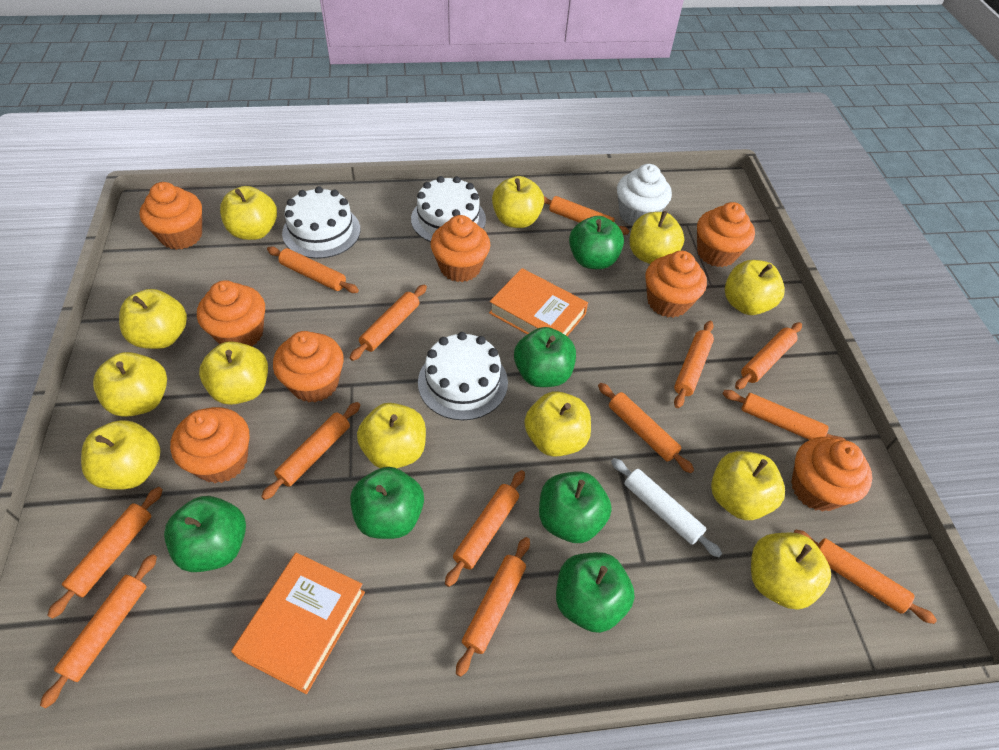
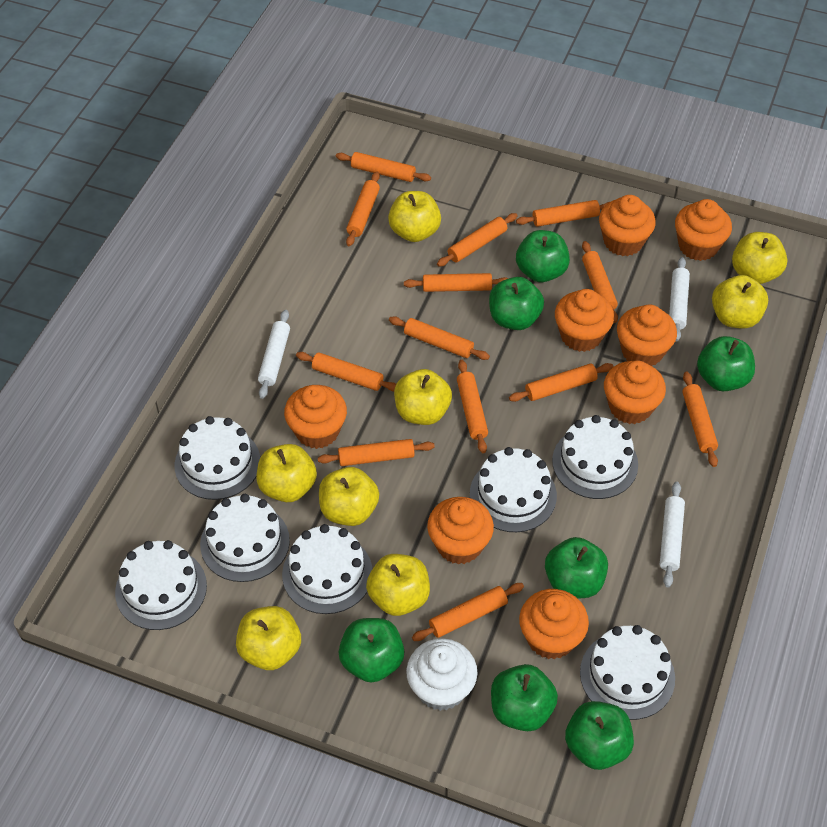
green apple: [164,496,246,572] [350,467,424,539] [514,327,576,387] [539,471,612,543] [556,552,635,633] [569,216,624,269] = 6 -> [339,618,405,683] [489,277,544,330] [491,664,558,731] [516,230,570,282] [545,537,608,598] [565,701,634,770] [697,336,755,392] = 7
orange book: [231,553,365,694] [489,268,588,336] = 2 -> none = 0
white cake: [282,186,360,259] [411,176,486,242] [418,332,508,420] = 3 -> [115,540,207,630] [175,416,260,500] [200,494,290,582] [282,524,372,614] [470,447,557,532] [552,415,638,499] [580,625,675,720] = 7
white rolling pin: [611,458,722,557] = 1 -> [258,310,290,399] [660,482,685,587] [669,257,690,341] = 3
yellow apple: [81,420,161,490] [93,352,167,417] [119,289,187,349] [199,341,268,405] [220,186,277,240] [357,403,426,468] [492,176,544,228] [524,391,591,457] [630,211,684,264] [711,451,785,520] [725,260,785,315] [751,532,831,610] = 12 -> [236,606,301,670] [257,444,317,502] [319,467,379,526] [366,554,430,616] [388,191,441,242] [394,369,452,425] [712,275,768,328] [732,232,787,284] = 8

